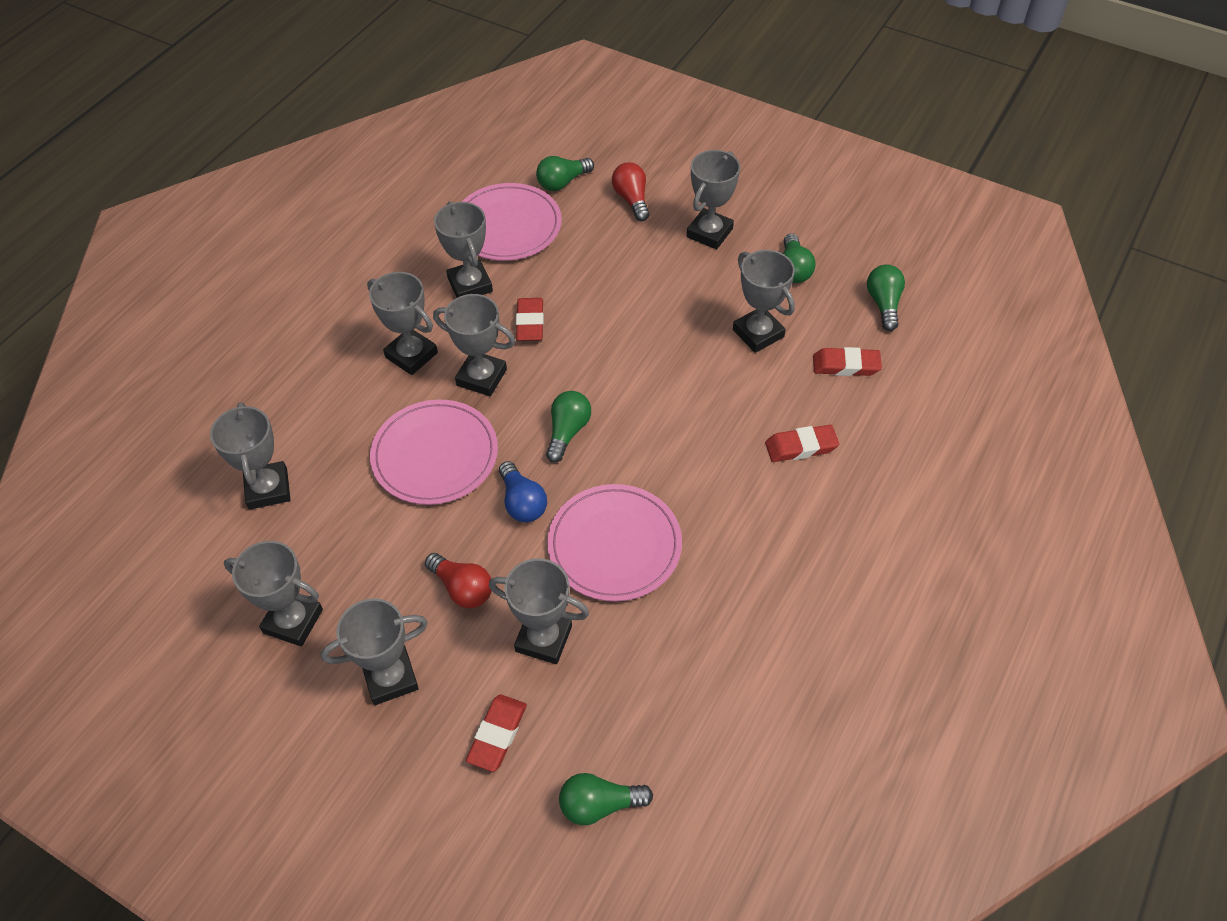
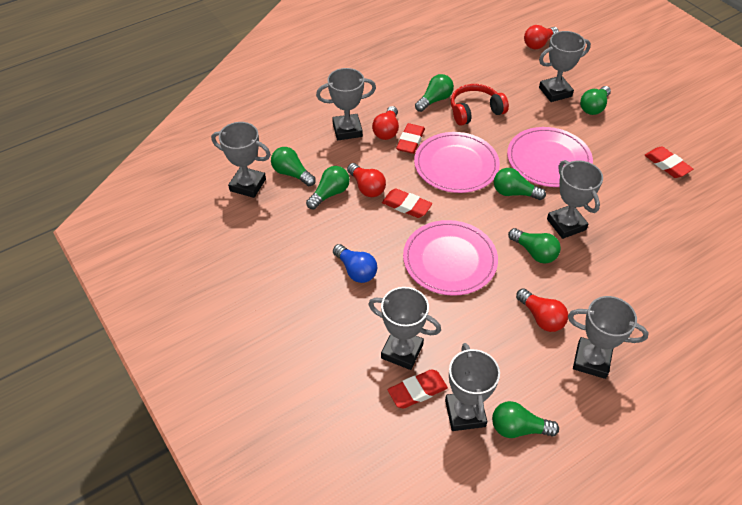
green light bulb: [536,156,594,191] [546,391,591,463] [559,773,653,825] [782,233,816,283] [867,264,905,331] = 5 -> [271,147,316,186] [306,166,350,209] [415,74,454,112] [492,401,559,438] [494,168,546,200] [508,228,561,264] [580,86,611,115] = 7
grey trophy: [210,402,290,510] [224,541,323,647] [321,598,428,705] [367,272,438,375] [433,294,515,396] [434,202,493,298] [489,558,589,664] [687,150,740,249] [733,250,795,353] = 9 -> [211,122,271,198] [316,68,376,140] [368,287,441,370] [445,343,500,431] [539,31,591,102] [547,160,603,239] [568,296,649,379] = 7
red headphones: none = 0 -> [451,84,509,126] = 1
red light bulb: [425,553,492,608] [612,162,650,221] = 2 -> [347,163,386,197] [372,106,399,140] [516,288,568,332] [524,25,559,49] = 4

